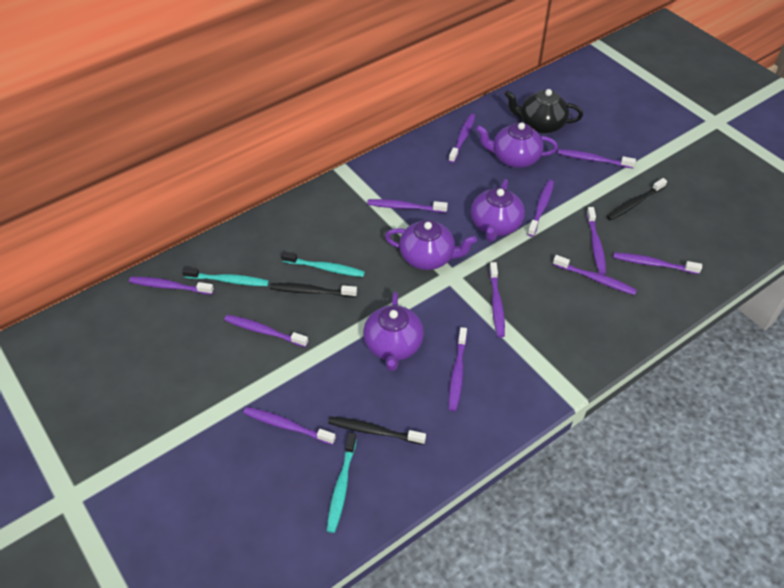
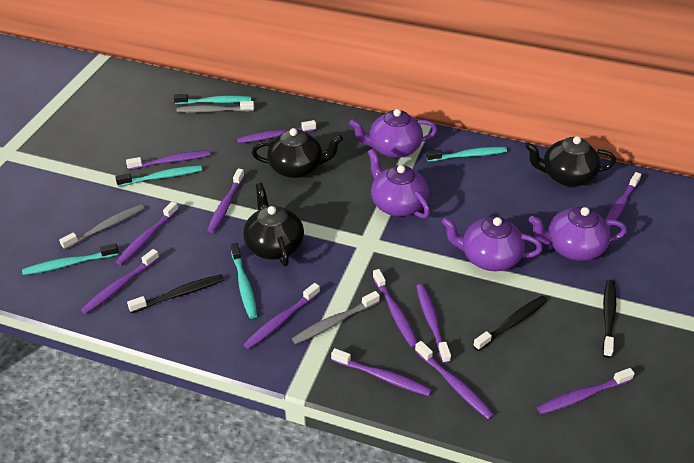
black teapot: [504,89,583,134] = 1 -> [243,183,304,266] [252,128,343,178] [525,136,616,187] = 3
grey toothbrush: none = 0 -> [59,204,145,250] [177,101,254,113] [292,291,380,344] = 3
turquoise toothbrush: [182,267,269,286] [281,251,365,277] [327,433,357,533] = 3 -> [22,243,119,275] [115,165,202,187] [174,94,251,105] [231,243,257,319] [426,147,507,162] = 5

